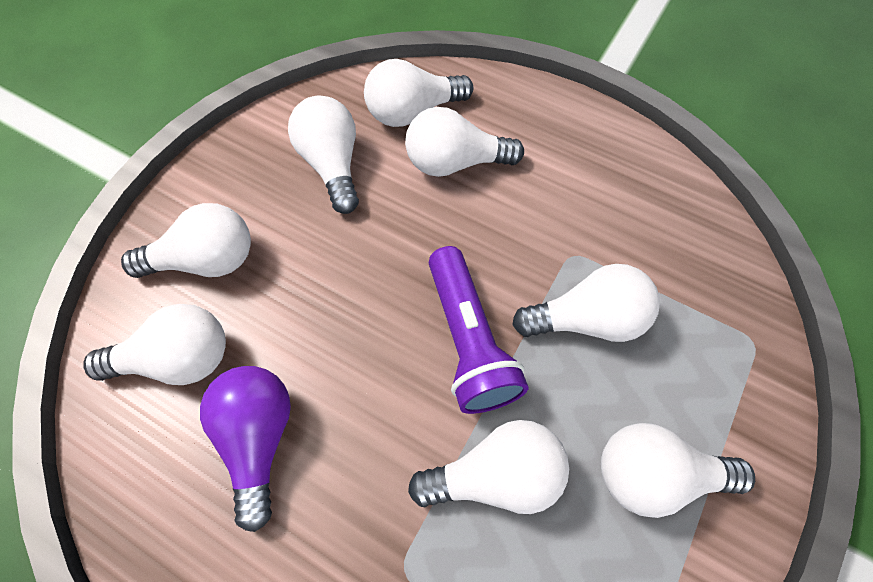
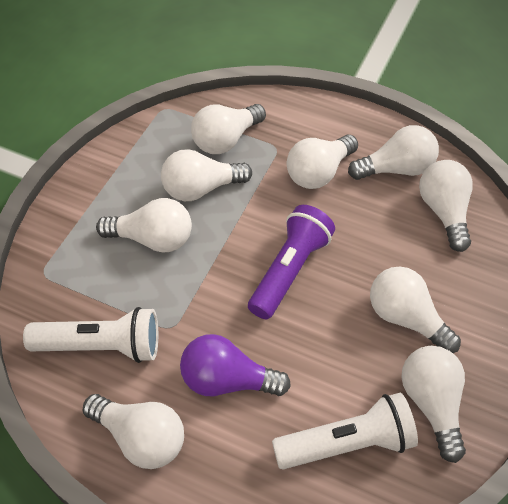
white flashlight: none = 0 -> [23,307,158,363] [272,393,418,469] = 2
white light bulb: [83,304,226,385] [121,203,251,278] [288,95,359,214] [364,59,473,127] [405,107,524,177] [408,420,569,514] [512,264,660,342] [601,423,755,518] = 8 -> [83,394,184,469] [96,198,192,253] [161,149,252,201] [191,104,266,154] [287,135,358,189] [348,125,439,180] [370,266,461,353] [401,346,466,463] [419,160,473,252] = 9

